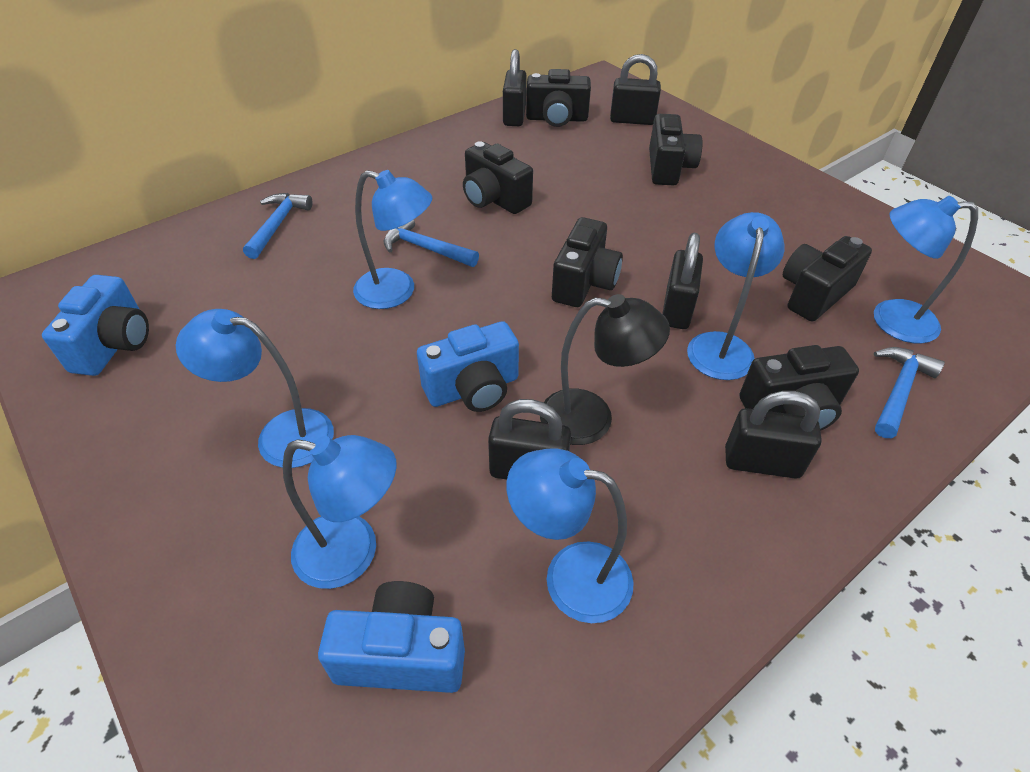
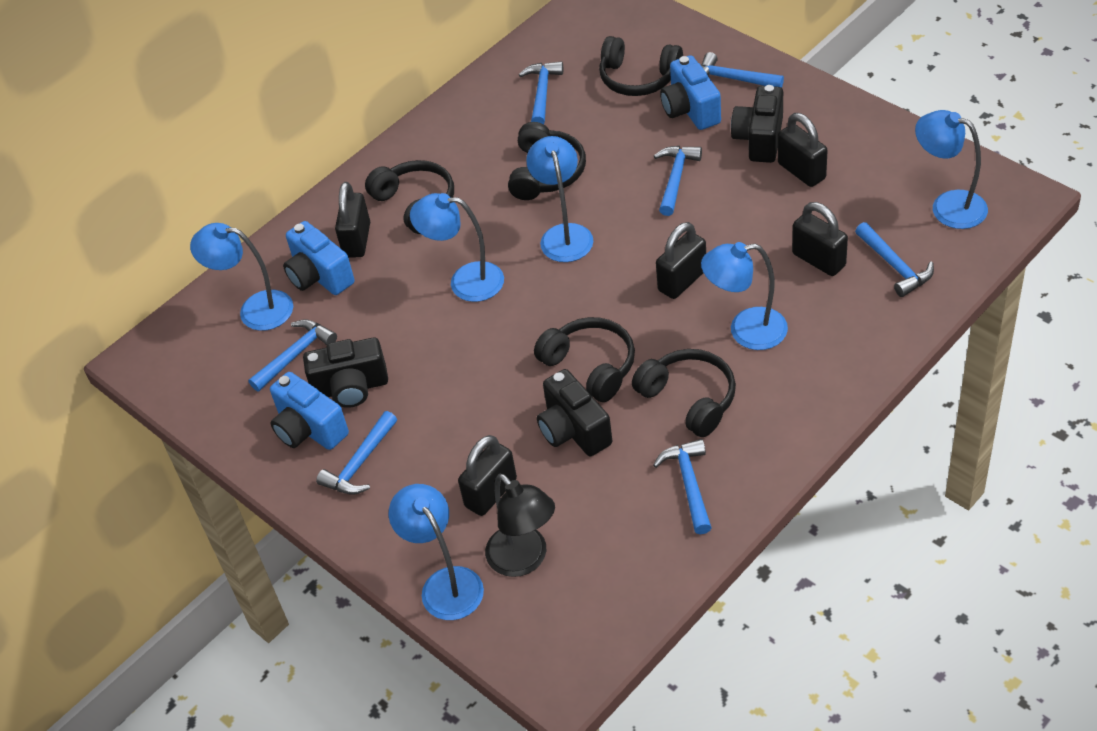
black camera: [463,141,533,214] [526,69,591,127] [552,217,623,307] [649,114,703,185] [739,345,859,431] [783,236,872,322] = 6 -> [303,337,388,408] [537,369,612,456] [731,85,783,163] = 3
black headphones: none = 0 -> [365,160,454,234] [508,122,586,200] [534,317,635,402] [599,36,683,96] [632,349,736,437] = 5
blue hammer: [243,193,313,259] [384,220,479,267] [874,347,945,438] = 3 -> [249,319,337,391] [316,411,397,495] [519,61,563,124] [653,439,712,534] [654,146,702,216] [701,52,784,88] [855,222,934,297] = 7

